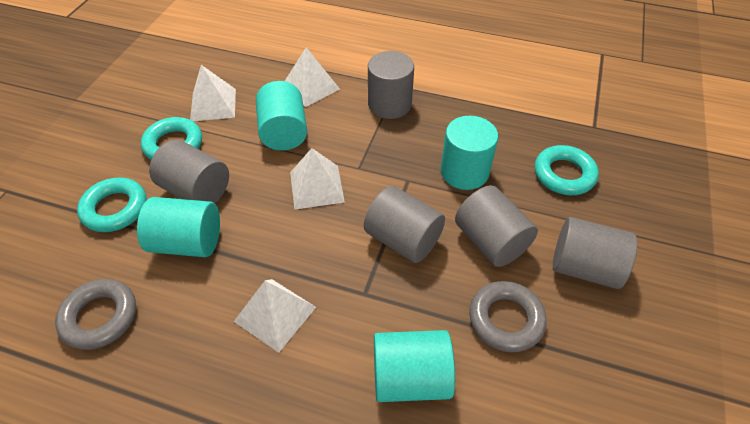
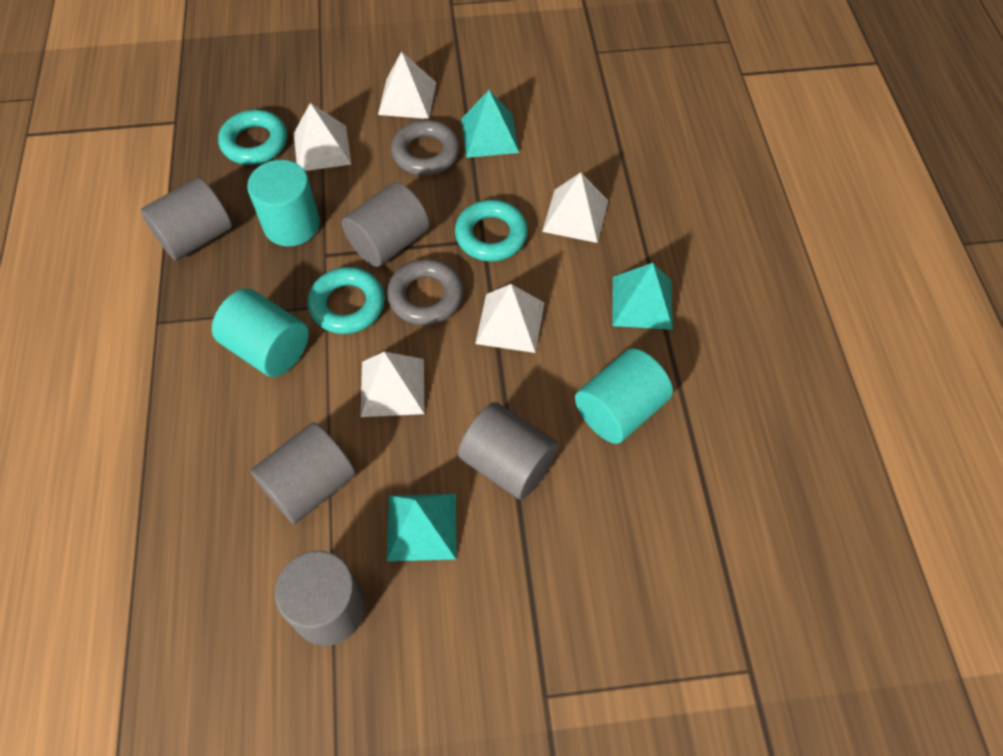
turquoise cylinder: [137,197,220,257] [256,81,307,151] [374,330,455,402] [441,116,498,190] = 4 -> [212,289,309,377] [247,160,320,246] [575,348,673,444] = 3
turquoise pyramid: none = 0 -> [386,494,456,561] [461,90,519,158] [612,263,673,330] = 3
white pyramid: [190,65,236,121] [234,279,316,353] [285,47,340,107] [290,148,345,210] = 4 -> [294,103,351,171] [361,352,424,417] [378,51,436,119] [475,284,544,353] [542,172,608,243] = 5

